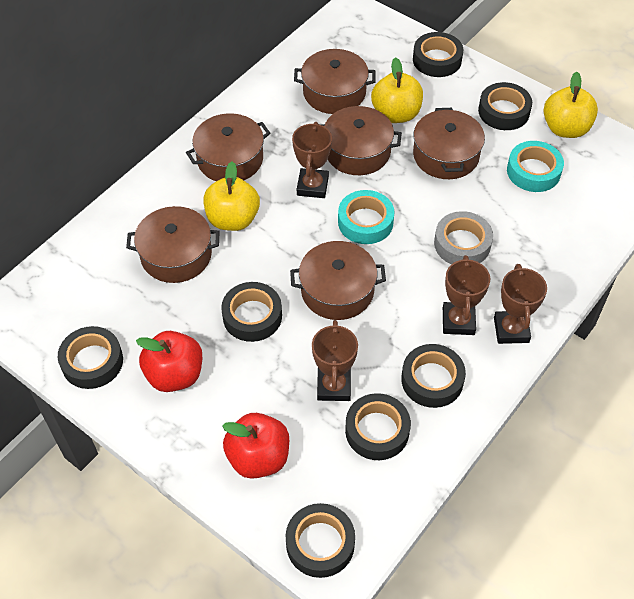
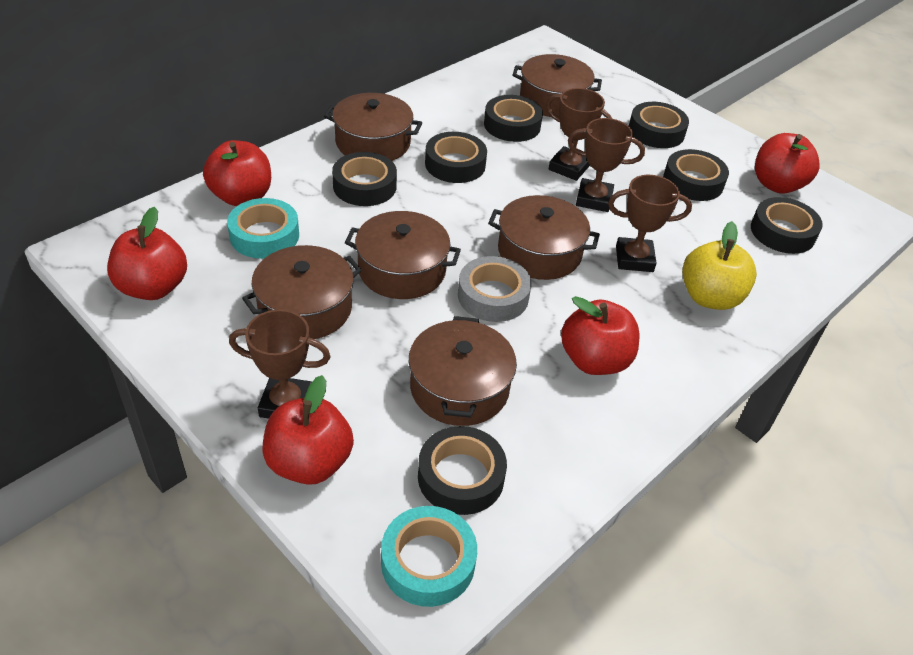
red apple: [136,331,202,392] [222,413,289,479] = 2 -> [107,207,187,300] [203,140,271,206] [263,375,354,485] [561,296,640,375] [755,133,820,194] = 5
yellow apple: [203,161,260,231] [371,57,423,123] [544,72,598,138] = 3 -> [682,221,757,310] = 1

